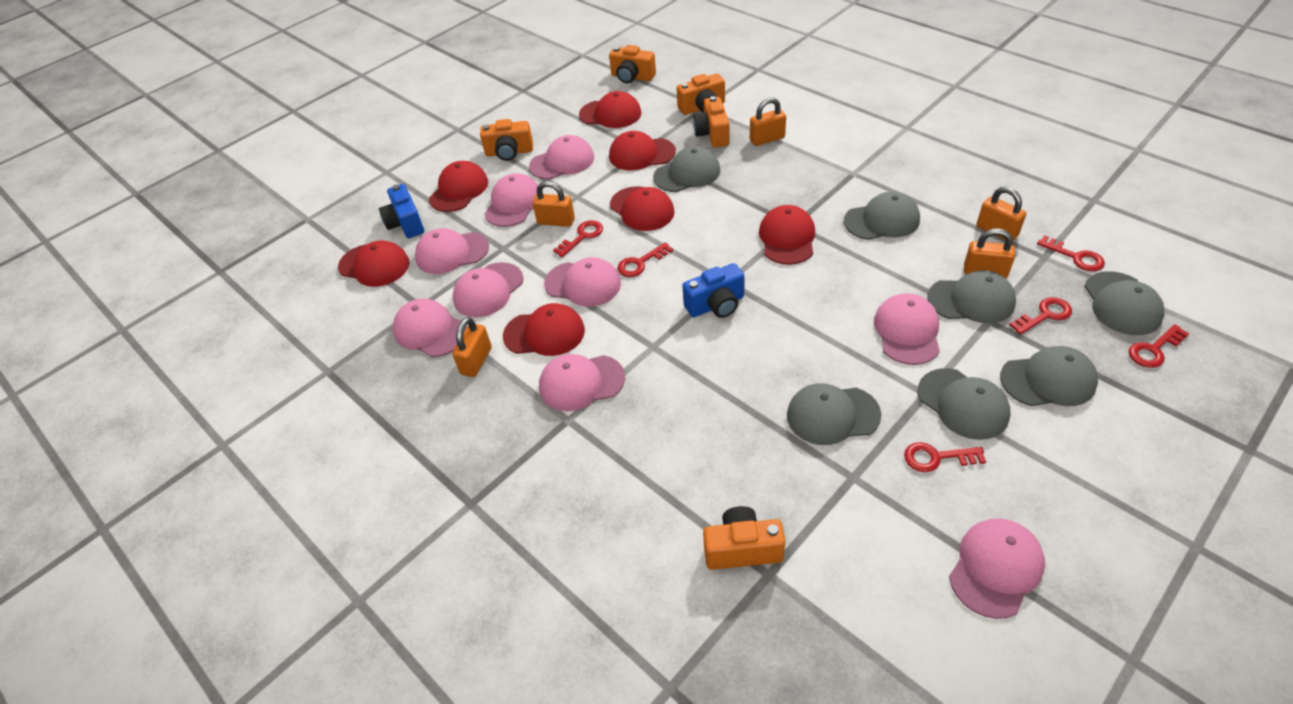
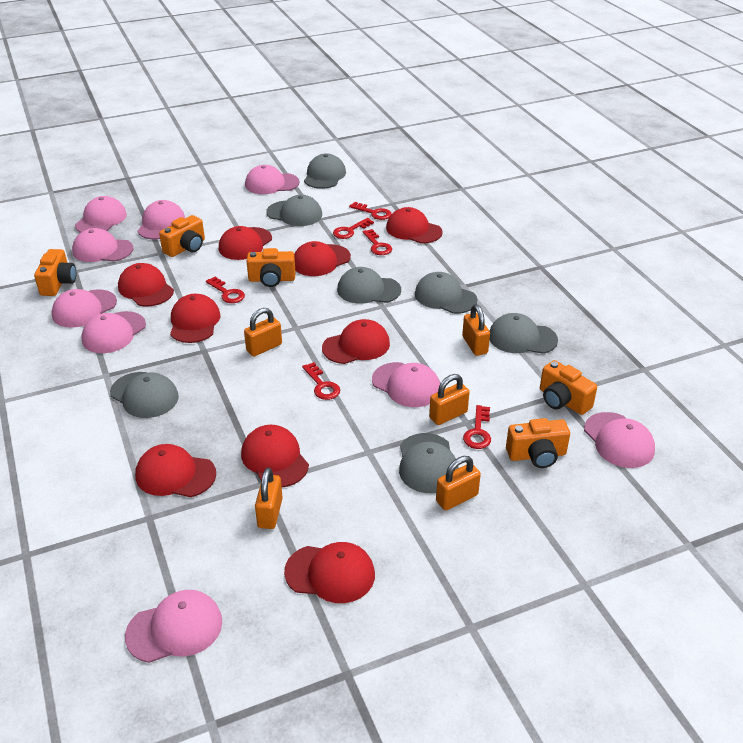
blue camera: [379,184,424,238] [682,263,745,318] = 2 -> none = 0
red cap: [338,240,410,287] [429,161,488,212] [503,303,585,356] [579,91,641,128] [609,131,676,170] [610,186,675,231] [759,205,815,265] = 7 -> [118,263,174,306] [135,444,216,497] [170,294,220,343] [219,226,272,260] [241,425,309,487] [284,542,375,603] [294,241,351,276] [322,319,390,364] [386,207,443,244] = 9

